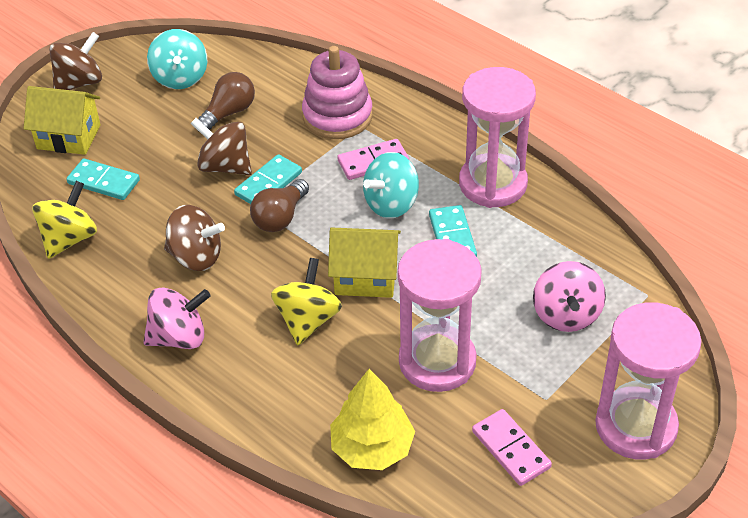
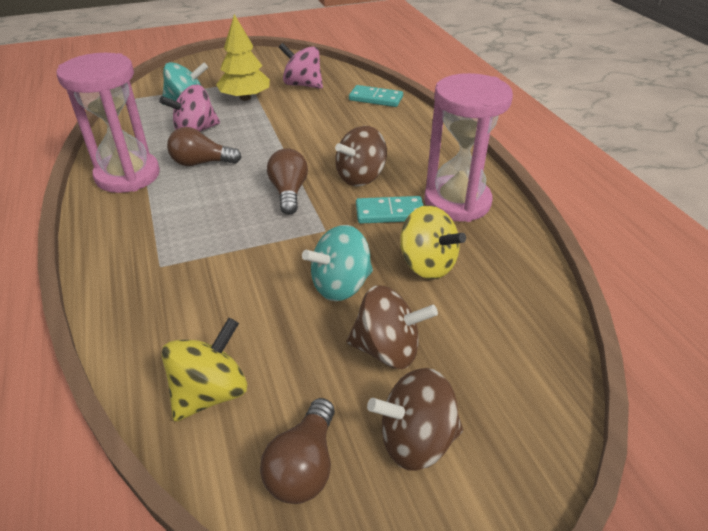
brown light bulb: [197,72,255,131] [250,179,309,232] = 2 -> [167,127,242,166] [260,398,335,504] [267,148,308,215] = 3
pink domino: [337,139,409,180] [472,409,552,486] = 2 -> none = 0
pink hourglass: [397,239,482,392] [459,67,536,208] [595,302,702,460] = 3 -> [57,53,160,193] [424,73,513,222] = 2
pink stacking toy: [302,46,373,139] = 1 -> none = 0
turquoise domino: [67,159,140,200] [234,154,302,204] [429,205,477,257] = 3 -> [349,85,403,107] [356,196,423,224] = 2
yellow house: [24,86,100,155] [328,228,401,298] = 2 -> none = 0

